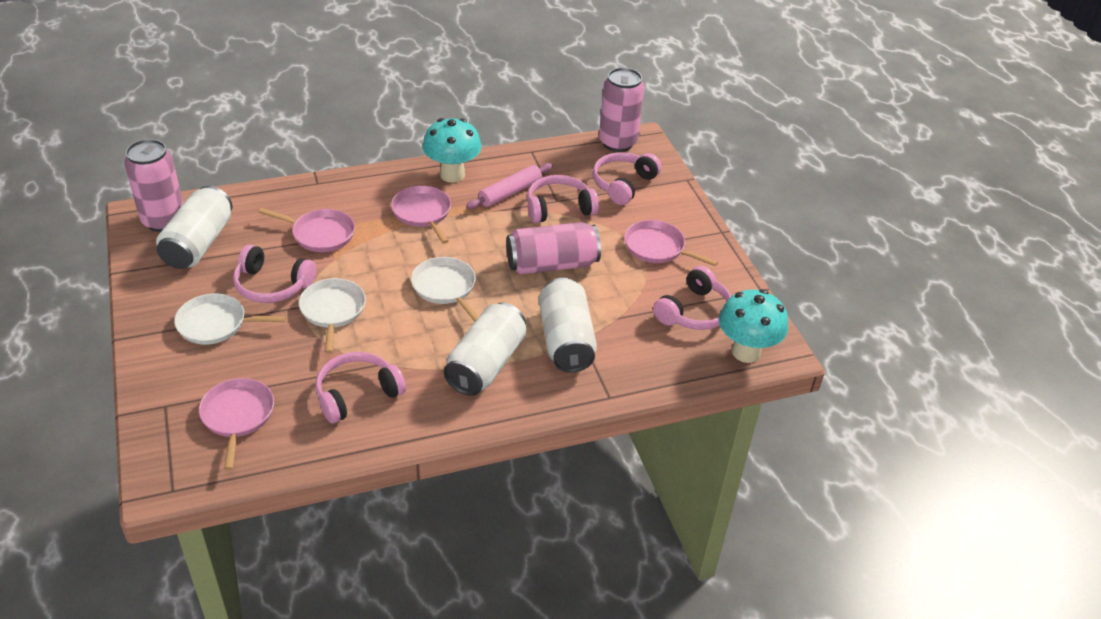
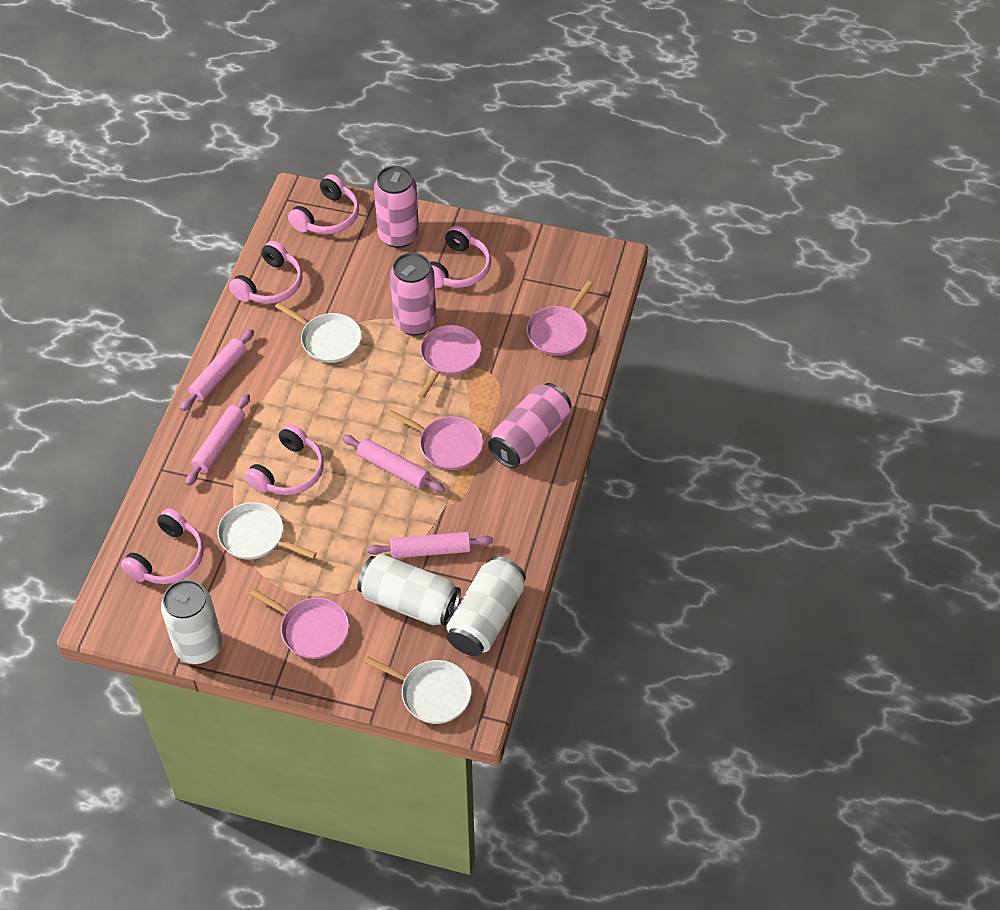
pink rolling pin: [466,163,553,209] = 1 -> [180,329,254,411] [186,394,250,486] [342,435,445,492] [367,532,493,558] = 4
turquoise mushroom: [423,118,481,183] [719,289,788,363] = 2 -> none = 0

